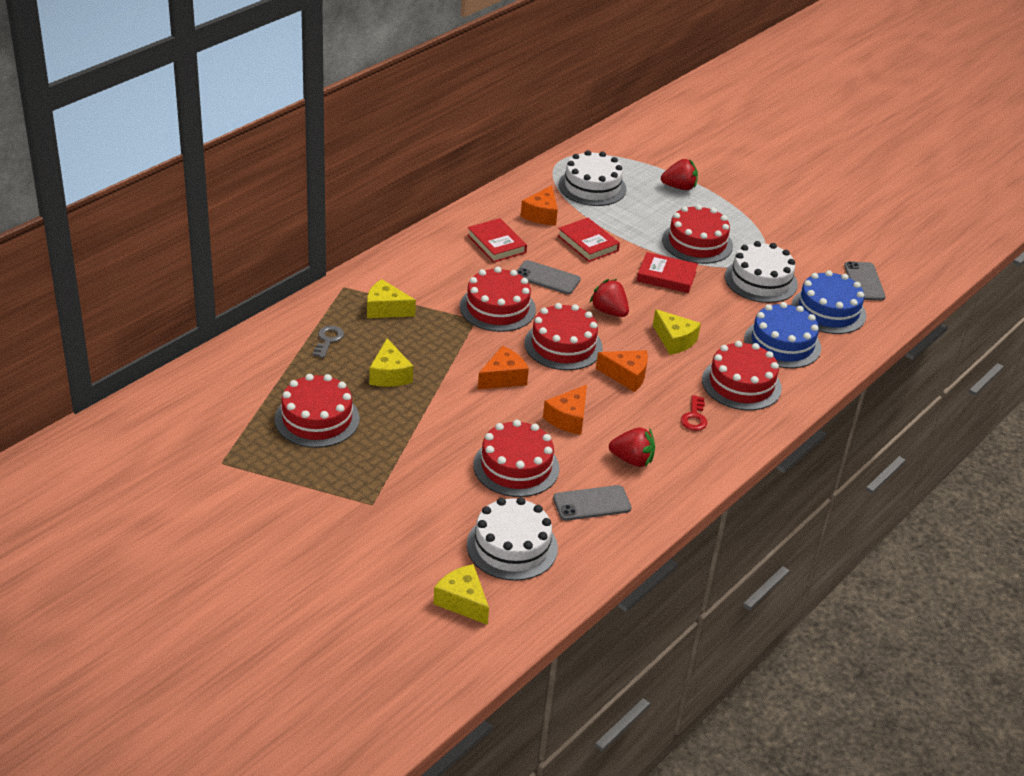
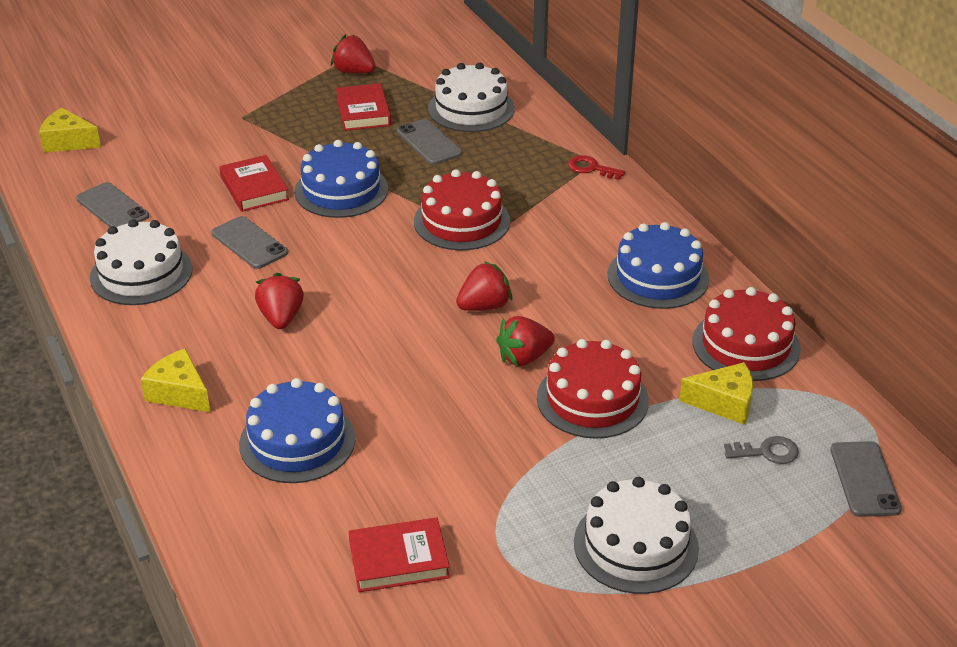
blue cake: [744,302,821,368] [791,270,866,334] = 2 -> [239,378,355,483] [294,140,388,218] [608,222,709,309] = 3
grey phone: [517,260,581,294] [553,485,632,521] [844,261,886,300] = 3 -> [76,182,149,227] [211,216,288,269] [397,119,462,165] [830,441,902,517] = 4
orange cheese: [478,346,529,390] [521,185,558,225] [543,385,587,435] [596,350,648,392] = 4 -> none = 0
red cake: [275,374,360,448] [460,267,536,332] [473,420,560,497] [524,303,602,370] [662,204,733,264] [702,341,782,410] = 6 -> [414,169,510,250] [537,339,649,439] [692,287,801,381] = 3
red strawberry: [590,279,629,317] [609,427,655,467] [661,159,698,190] = 3 -> [255,273,304,329] [331,34,376,74] [456,261,512,311] [496,316,555,366] = 4
yellow cheese: [367,279,416,318] [369,338,413,387] [434,564,489,625] [653,309,701,355] = 4 -> [39,108,101,153] [141,348,210,412] [679,362,753,425] = 3

